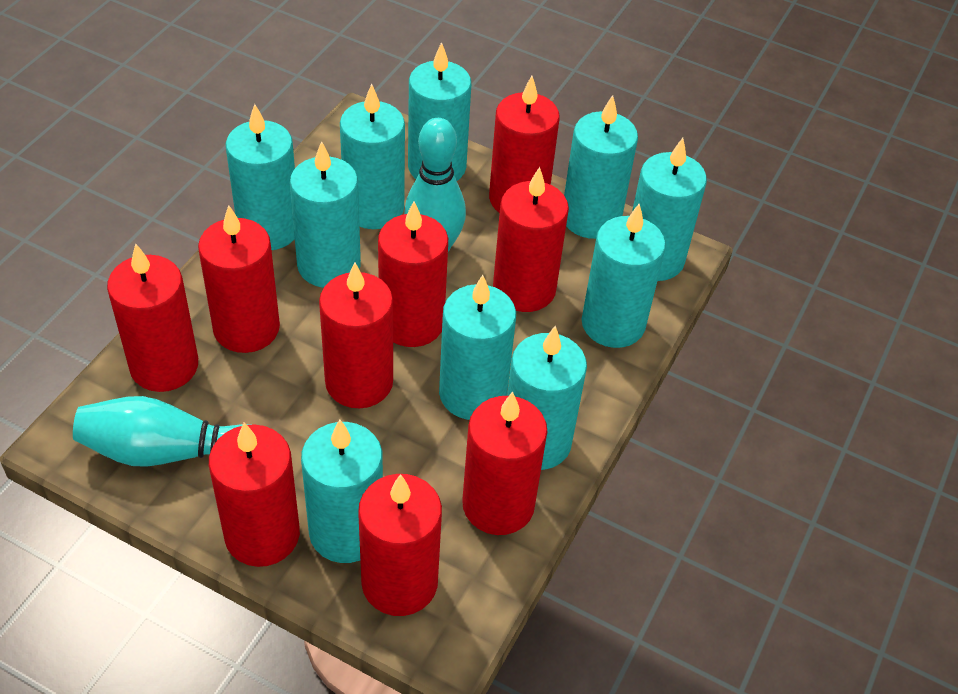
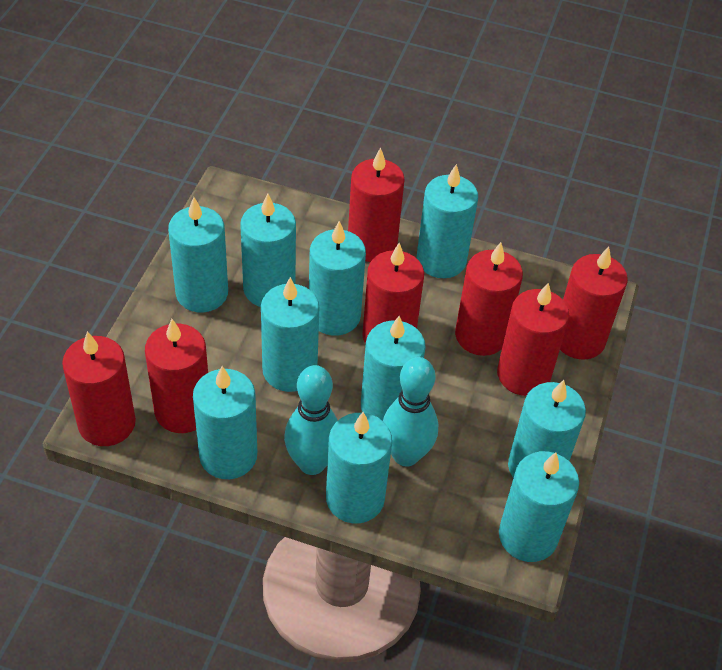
red candle: [107,243,198,392] [198,205,280,353] [209,423,300,567] [319,262,393,408] [358,474,442,616] [378,201,448,347] [462,391,547,535] [489,76,560,213] [493,167,569,312] = 9 -> [62,331,136,446] [145,319,208,433] [348,147,405,262] [362,243,424,344] [455,242,523,356] [497,283,569,396] [560,247,628,360] = 7

